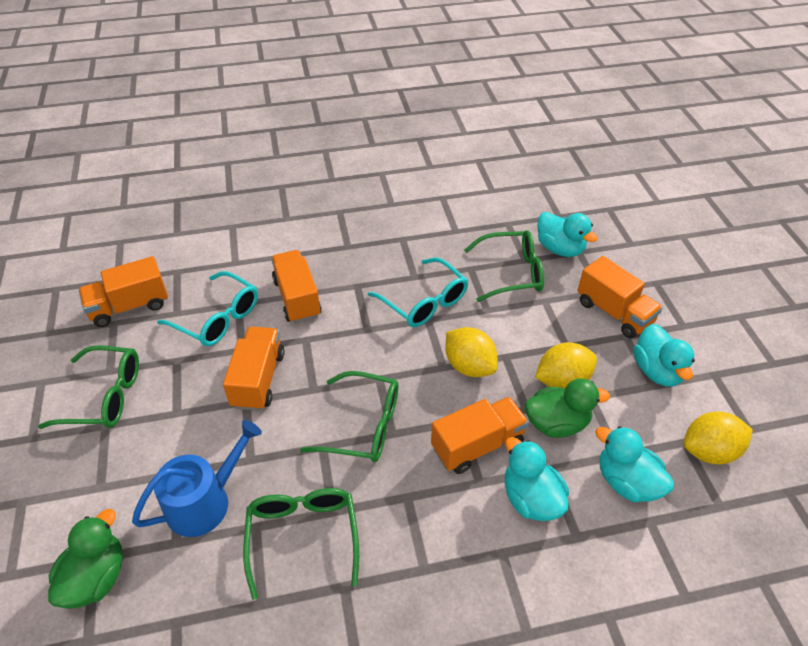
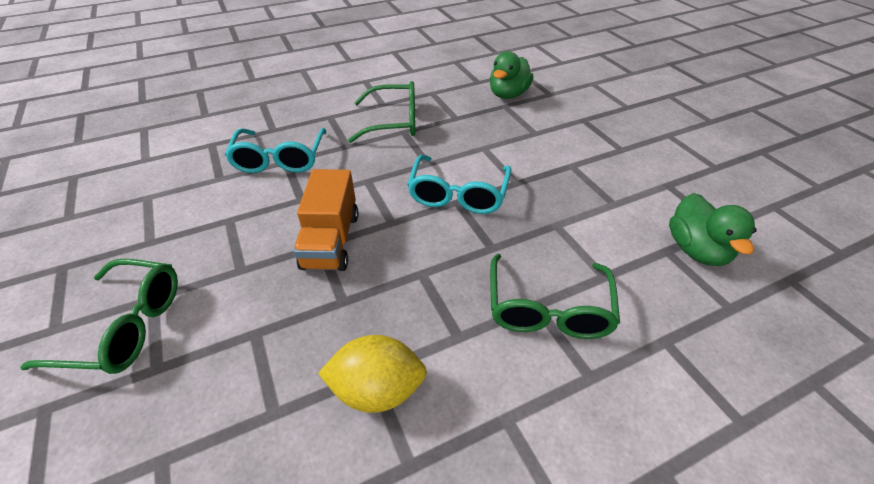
blue watering can: [132,420,262,537] = 1 -> none = 0
green glasses: [38,346,139,429] [243,488,359,600] [300,371,398,462] [464,230,544,302] = 4 -> [20,259,178,374] [348,81,415,143] [490,254,620,339] = 3
orange truck: [79,256,168,327] [223,326,285,411] [271,250,322,323] [431,397,529,474] [577,256,663,338] = 5 -> [293,169,358,271] = 1
turquoise duck: [505,437,569,521] [537,212,598,257] [595,426,674,502] [633,324,695,386] = 4 -> none = 0
yellow lemon: [445,327,498,377] [535,342,597,389] [683,412,753,464] = 3 -> [318,335,427,413] = 1

